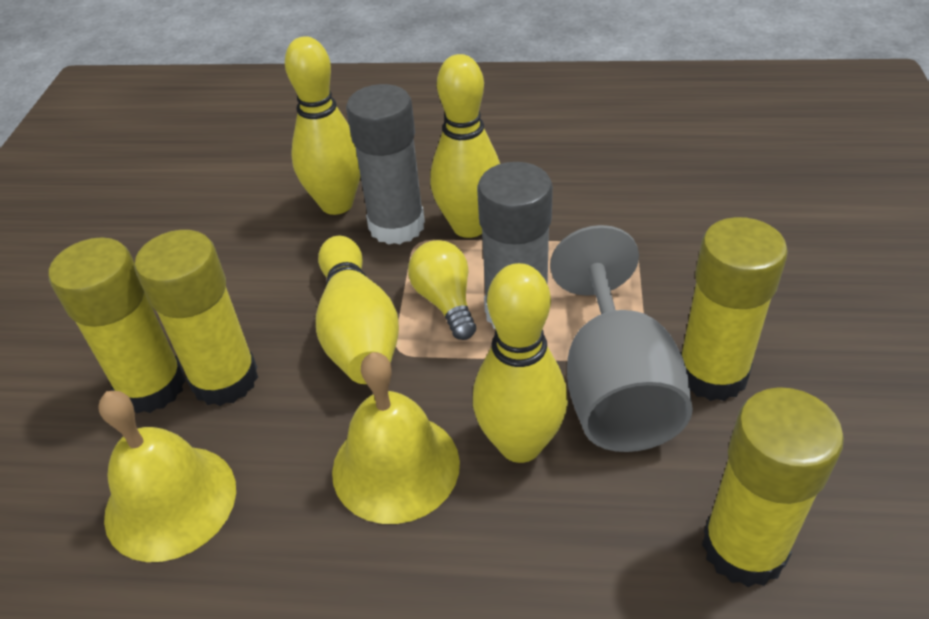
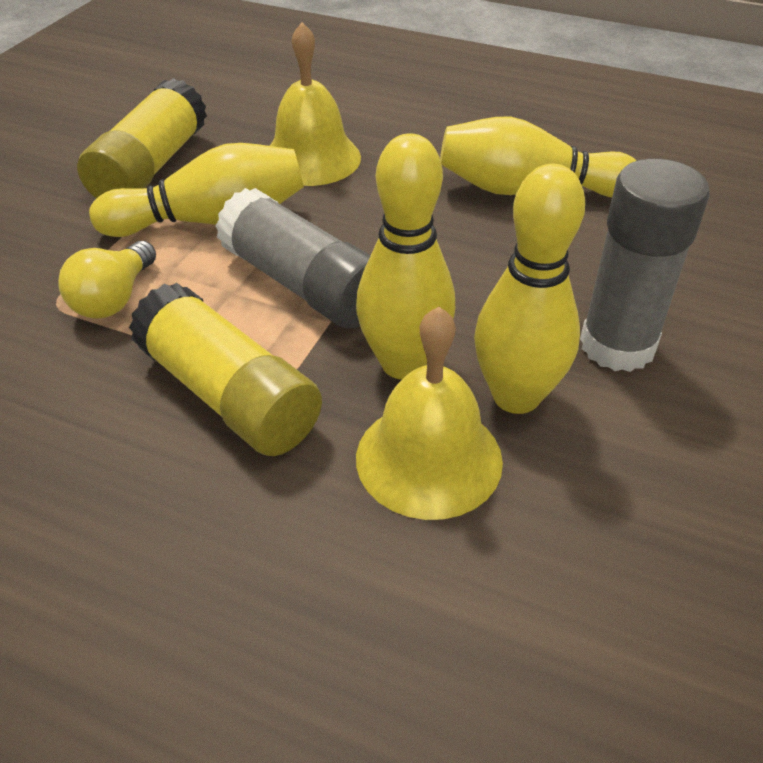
grey goblet: [550,225,693,452] = 1 -> none = 0
yellow glue stick: [49,237,186,413] [134,230,258,406] [681,217,788,401] [702,387,844,587] = 4 -> [77,78,207,199] [129,283,322,456] = 2

